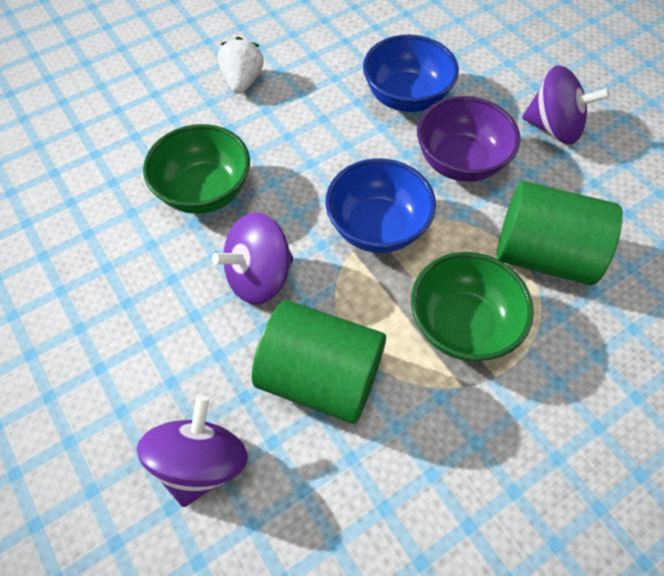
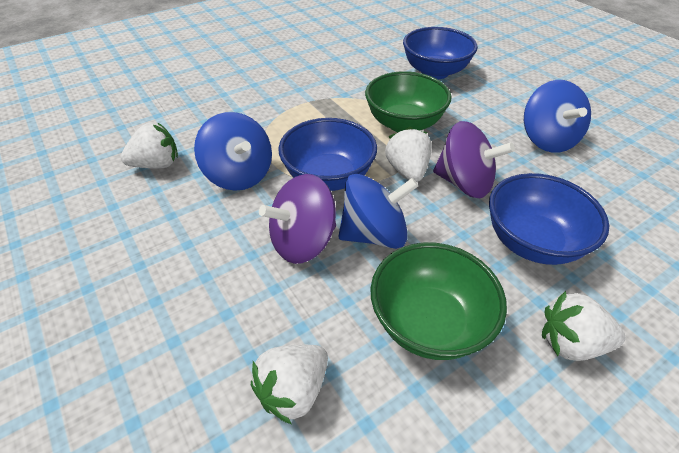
blue bowl: [325,158,436,253] [363,35,459,112] = 2 -> [278,118,377,191] [403,27,478,79] [489,173,609,265] = 3
blue spinning top: none = 0 -> [194,112,272,191] [338,174,418,249] [524,80,591,153] = 3
green cylinder: [252,300,386,424] [497,181,623,285] = 2 -> none = 0
purple bowl: [417,96,520,182] = 1 -> none = 0
purple spinning top: [137,395,248,507] [212,212,293,305] [522,65,610,144] = 3 -> [259,174,336,264] [433,121,515,198] = 2
white strawberry: [218,37,264,94] = 1 -> [121,123,178,169] [251,345,328,424] [385,127,432,182] [542,291,625,361] = 4

